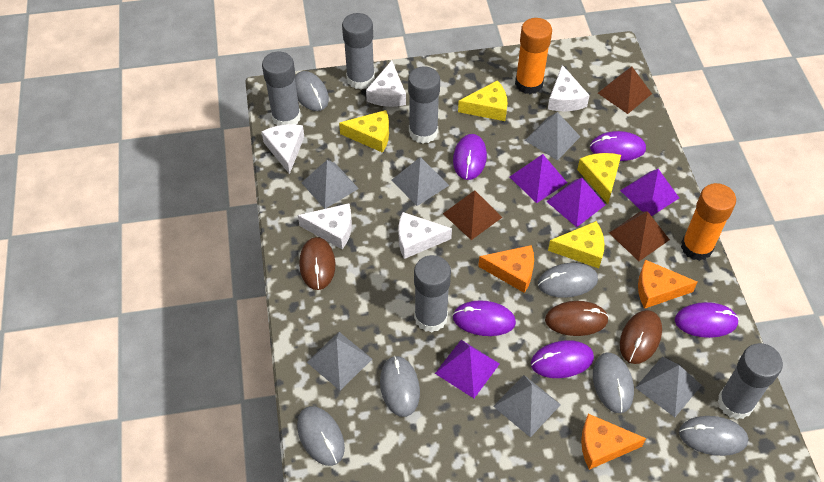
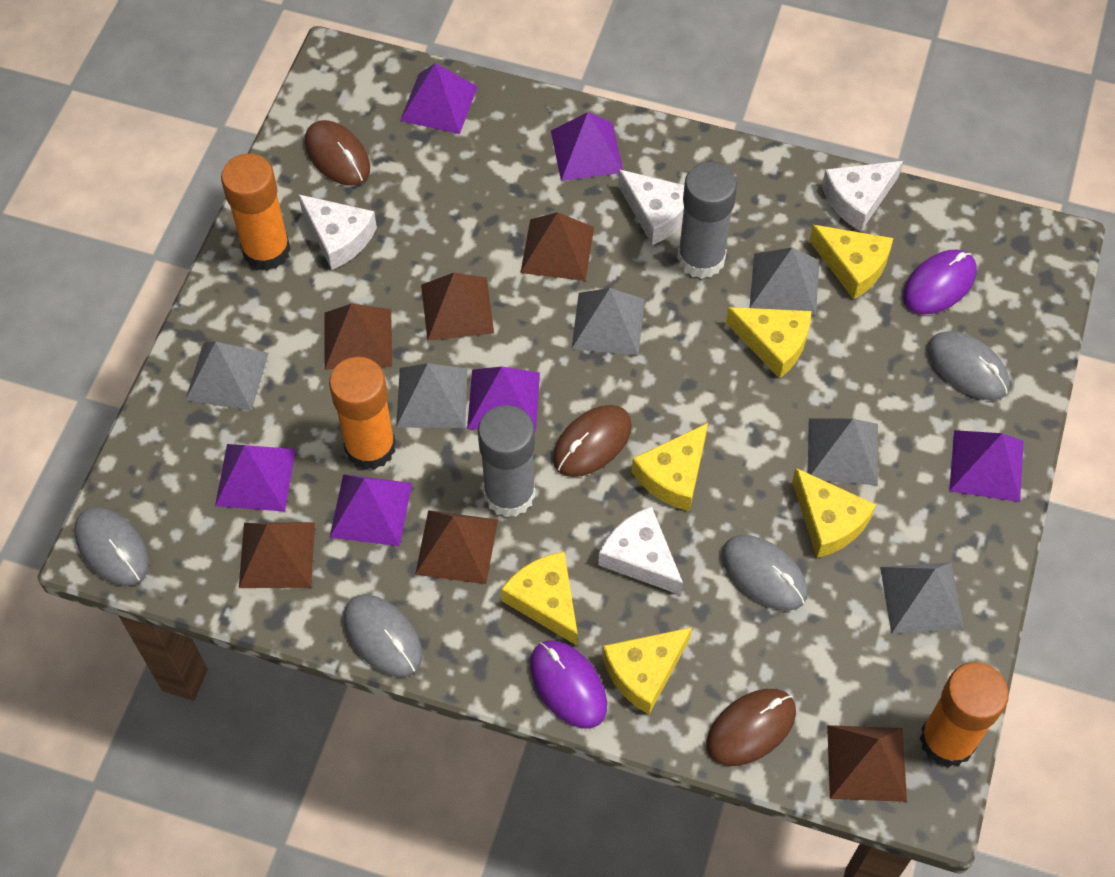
brown pyramid: [443,190,503,240] [598,67,652,114] [609,211,670,261] = 3 -> [239,522,315,588] [324,304,392,370] [415,510,498,584] [421,273,494,341] [520,212,594,281] [827,725,907,802] = 6
grey glue stick: [262,52,301,126] [342,13,375,90] [408,66,440,144] [414,255,451,332] [717,343,783,420] = 5 -> [478,405,535,517] [677,162,737,279] = 2
grey mouse: [295,71,329,111] [297,406,345,466] [380,356,420,417] [538,263,598,298] [593,352,634,413] [679,416,748,456] = 6 -> [74,507,149,586] [344,595,422,677] [721,535,807,611] [927,331,1010,400] = 4
orange cheese: [478,245,534,293] [581,414,646,470] [638,260,698,309] = 3 -> none = 0
orange glue stick: [515,18,552,94] [681,183,736,261] = 2 -> [221,153,291,271] [329,357,396,470] [919,662,1009,767] = 3
purple mouse: [453,134,487,180] [453,300,516,336] [531,340,594,378] [590,131,646,161] [675,302,739,338] = 5 -> [530,641,607,728] [903,249,977,314] = 2
purple pyramid: [435,340,500,398] [510,154,567,203] [546,178,606,227] [620,169,679,216] = 4 -> [215,444,296,512] [330,474,412,546] [400,63,478,134] [467,366,540,432] [551,112,623,181] [949,430,1024,502] = 6
white cheese: [261,124,304,174] [298,203,352,249] [366,60,406,107] [398,212,452,259] [548,65,590,111] = 5 -> [298,194,377,270] [598,506,683,595] [618,169,684,245] [822,161,903,231] = 4
yellow cheese: [339,110,389,153] [458,80,508,121] [548,221,604,268] [577,153,621,204] = 4 -> [501,552,578,646] [602,627,692,715] [632,423,708,511] [726,307,811,379] [792,468,876,558] [809,225,893,300] = 6

